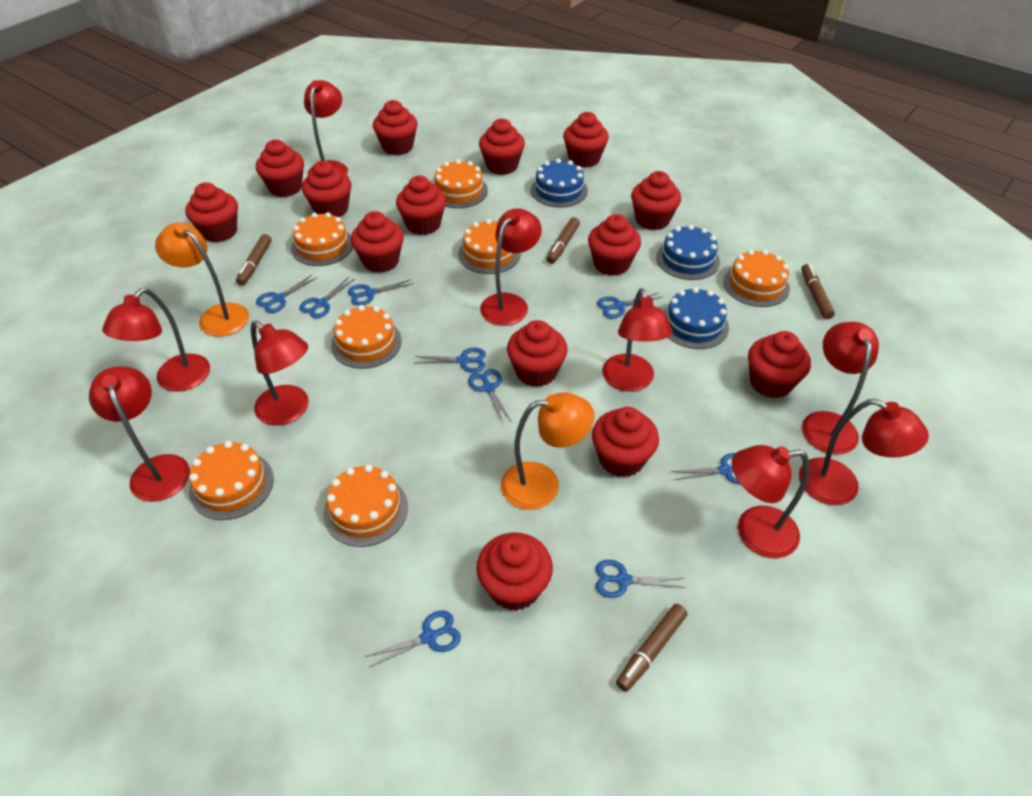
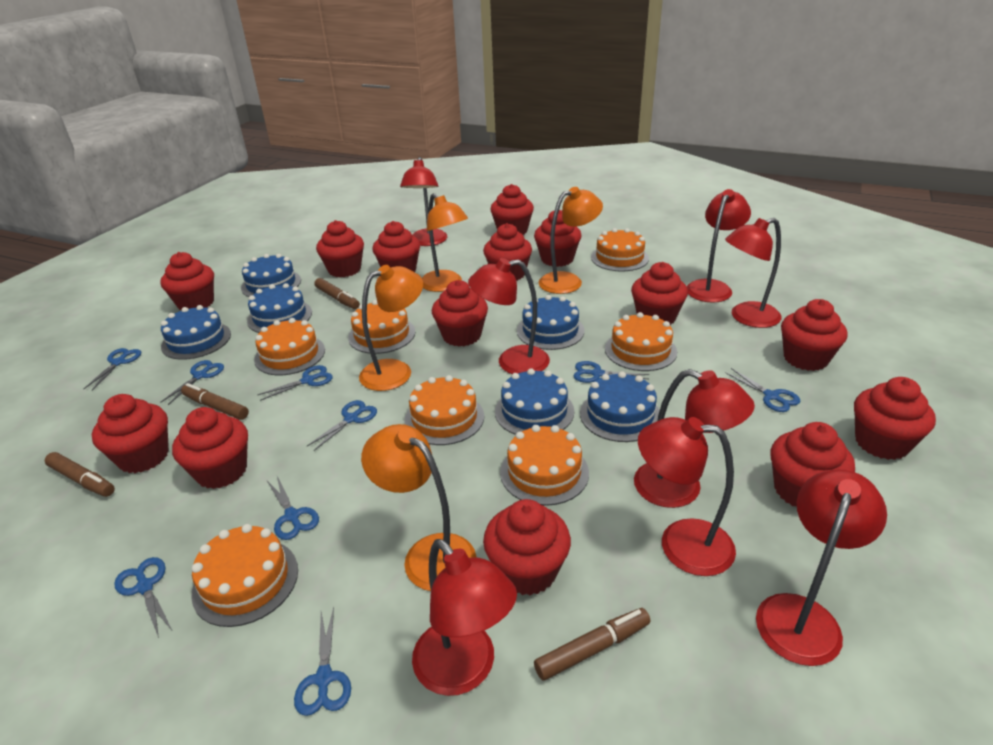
blue cake: [531,159,588,207] [656,225,720,280] [663,287,729,349] = 3 -> [161,305,231,360] [241,254,301,297] [247,283,312,333] [495,368,574,435] [517,295,585,350] [580,371,660,442] = 6
orange lamp: [155,222,249,337] [501,392,594,510] = 2 -> [359,265,423,391] [361,424,477,591] [422,193,468,292] [539,187,603,294] = 4
red lamp: [89,367,190,502] [102,288,210,392] [251,320,309,426] [304,80,348,175] [480,208,542,326] [602,288,672,392] [732,445,809,558] [799,399,929,505] [802,322,879,455] = 9 -> [400,157,447,246] [412,539,517,696] [468,258,550,374] [634,369,755,508] [638,417,736,576] [687,189,751,303] [725,218,782,328] [756,469,887,666] = 8

